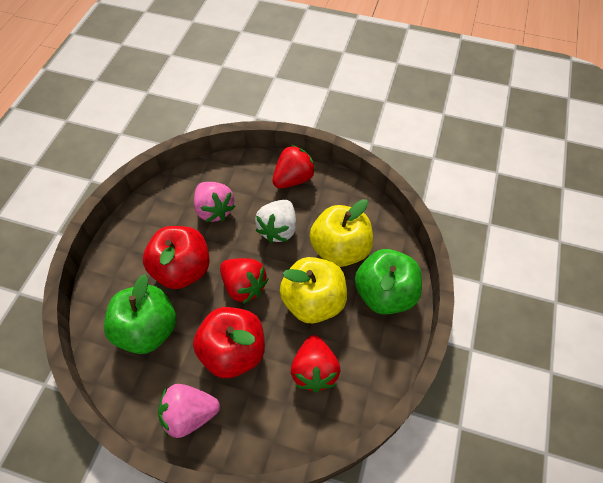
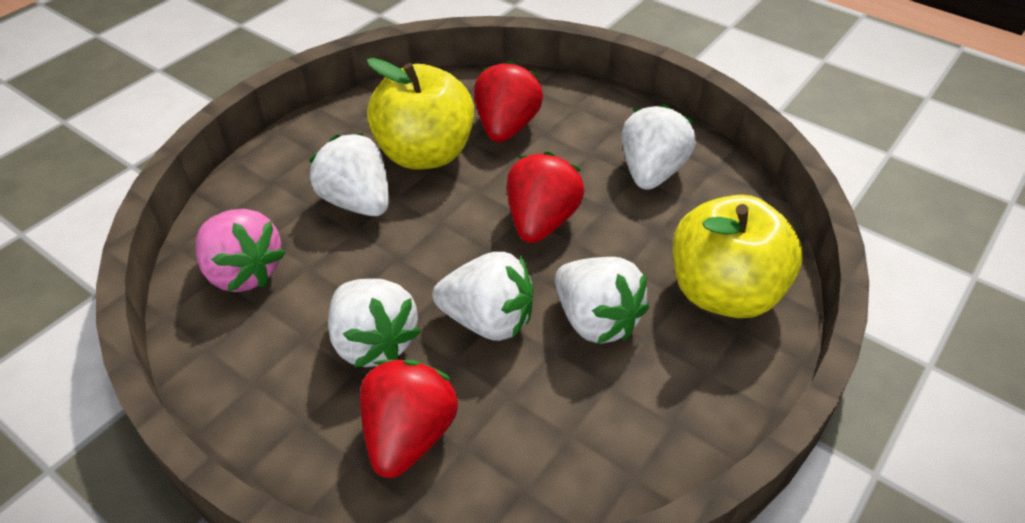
green apple: [104,274,176,354] [355,249,422,314] = 2 -> none = 0
pink strawberry: [158,384,220,438] [194,182,236,222] = 2 -> [196,209,286,292] = 1
red apple: [143,226,210,289] [193,307,265,378] = 2 -> none = 0
white strawberry: [255,200,296,243] = 1 -> [309,133,389,216] [328,279,421,368] [433,252,534,341] [555,257,649,344] [621,104,696,190] = 5

